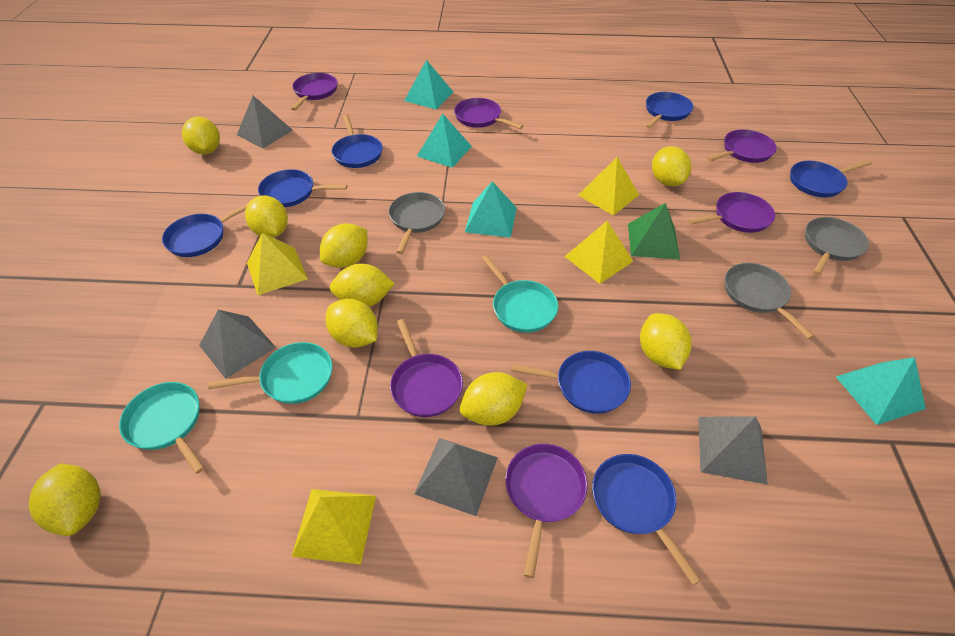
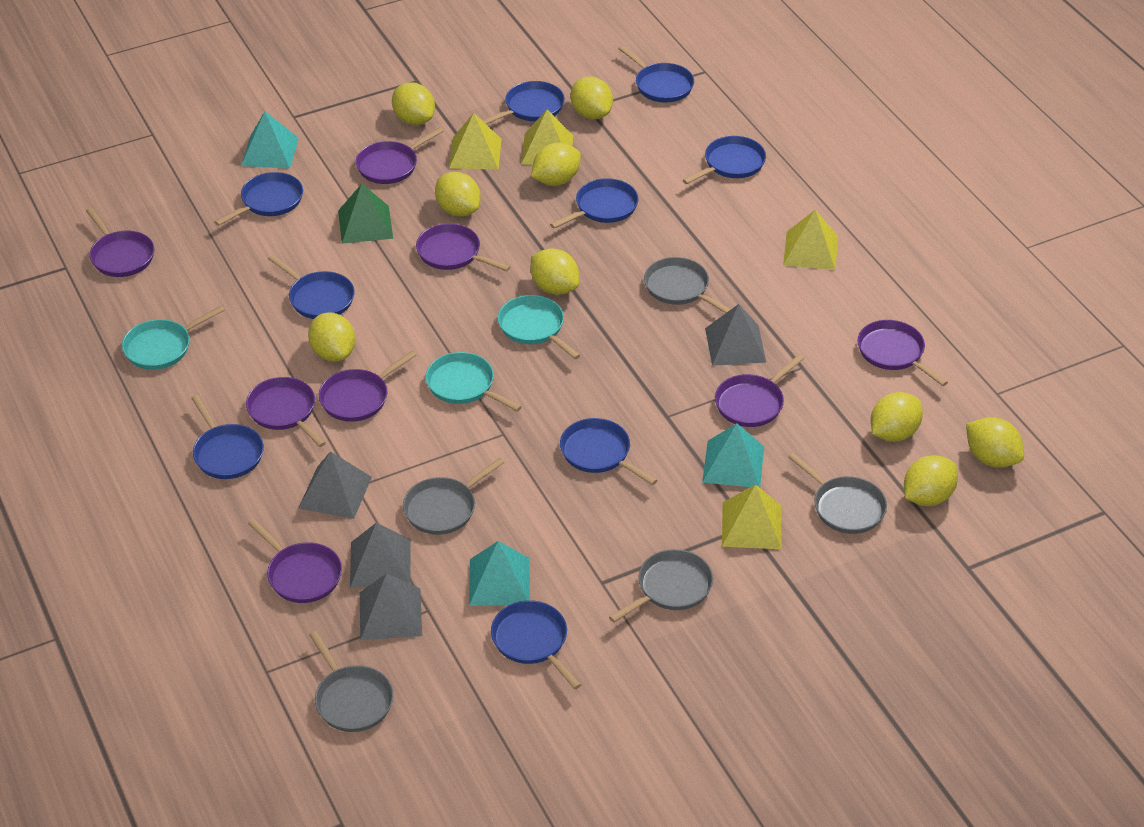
blue pan: [162,203,248,257] [258,169,347,207] [332,114,383,168] [511,351,631,414] [592,454,701,585] [646,92,693,129] [790,160,872,198] = 7 -> [191,395,264,479] [214,172,303,226] [268,255,355,319] [482,81,565,124] [491,600,581,689] [550,178,639,229] [560,418,657,485] [618,45,694,103] [683,136,766,184] = 9
grey pan: [389,192,445,254] [725,263,814,339] [805,217,869,276] = 3 -> [309,631,394,732] [403,458,505,535] [609,549,713,622] [644,257,731,313] [788,453,887,534] = 5
purple pan: [291,73,338,111] [390,319,463,417] [454,98,523,129] [505,444,588,578] [688,192,775,233] [707,129,777,163] = 6 -> [86,208,154,277] [246,377,326,447] [248,519,342,603] [319,351,416,422] [356,127,444,184] [416,224,510,271] [715,354,805,427] [858,320,948,386] = 8
turquoise pyramid: [404,60,453,109] [417,114,472,168] [465,182,517,238] [836,357,926,425] = 4 -> [241,111,299,169] [469,541,530,606] [702,423,764,488] = 3

